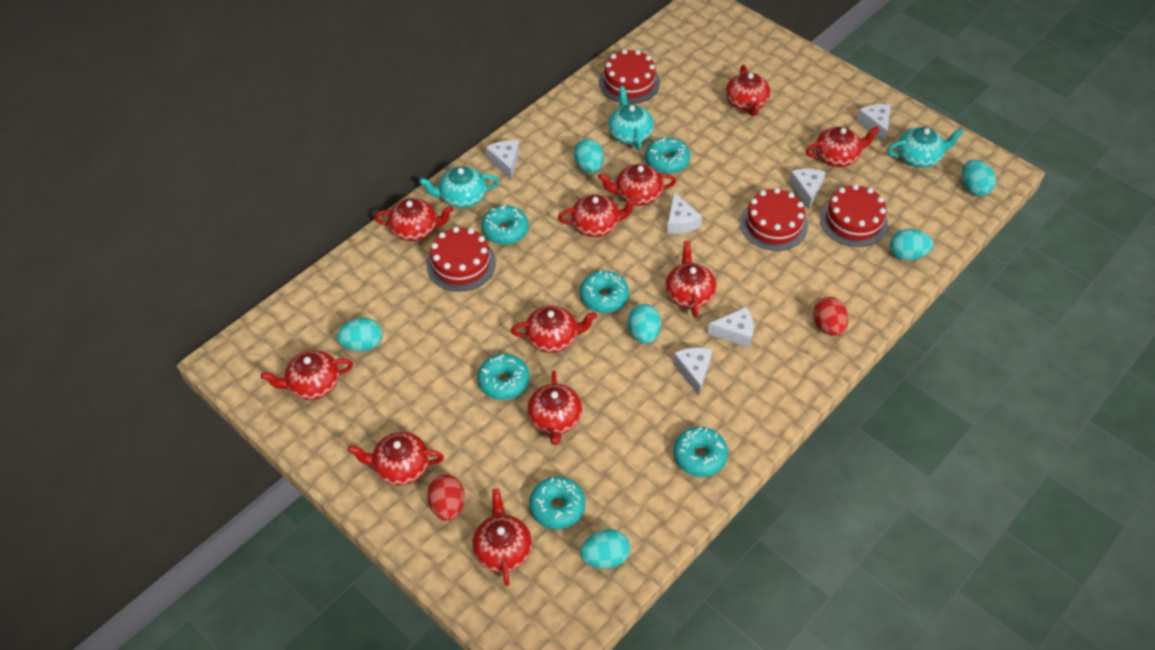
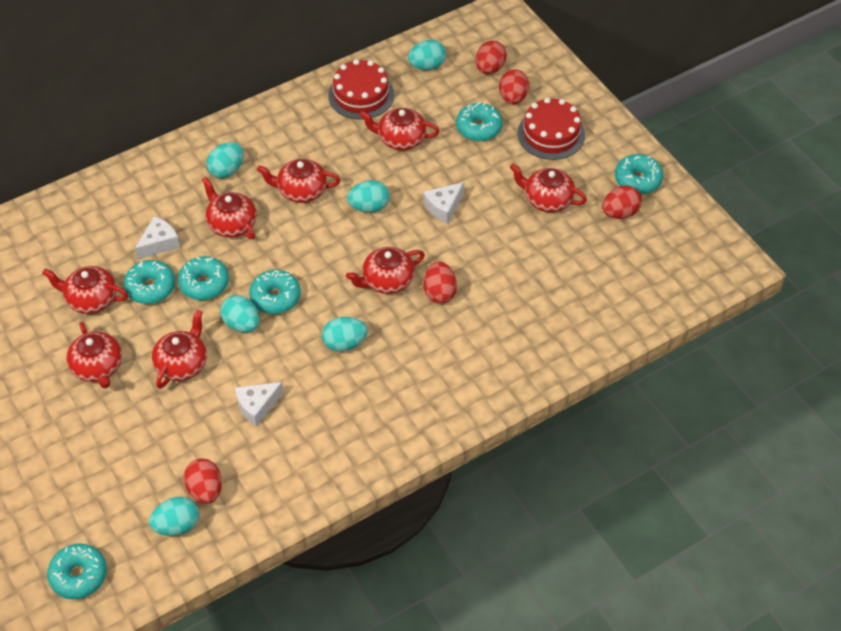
red cake: [426,227,496,292] [599,49,660,104] [740,188,808,251] [820,184,888,247] = 4 -> [328,59,394,120] [517,98,585,160] = 2
red egg: [427,474,465,521] [813,297,848,336] = 2 -> [184,459,222,504] [423,262,457,304] [476,41,507,74] [499,69,529,104] [602,185,642,219] = 5
red teapot: [261,350,353,400] [348,432,444,486] [374,198,454,241] [472,488,532,586] [511,305,597,353] [527,370,582,445] [558,194,638,237] [598,164,676,206] [666,241,716,318] [726,65,770,116] [806,126,880,167] = 11 -> [42,266,128,314] [66,322,122,389] [152,310,207,389] [202,177,257,239] [257,159,340,203] [346,247,425,294] [360,108,439,150] [510,164,587,212] = 8
turquoise teapot: [419,166,499,208] [608,86,654,150] [887,127,964,168] = 3 -> none = 0
white cheese: [486,140,519,180] [667,192,702,234] [673,347,713,395] [707,307,754,348] [789,169,826,209] [856,104,891,142] = 6 -> [135,216,180,259] [235,382,284,427] [423,182,464,223] = 3

